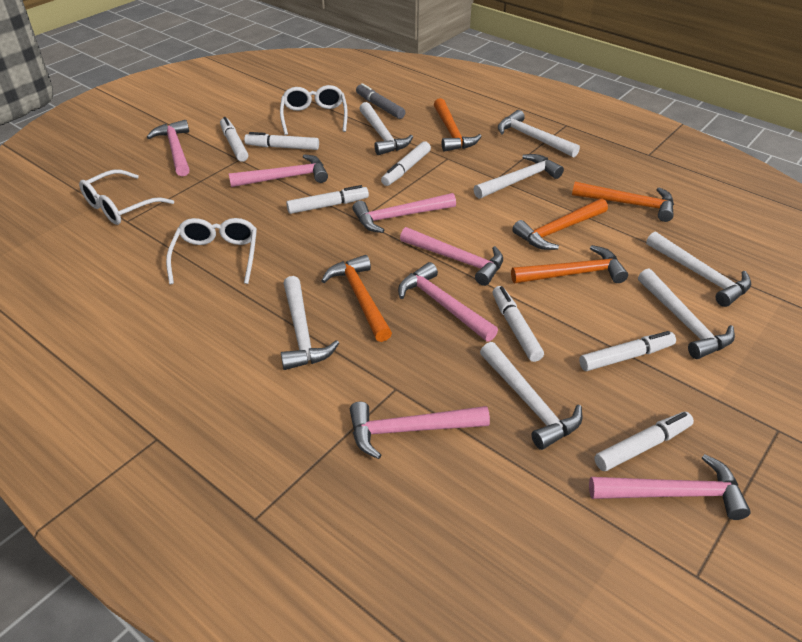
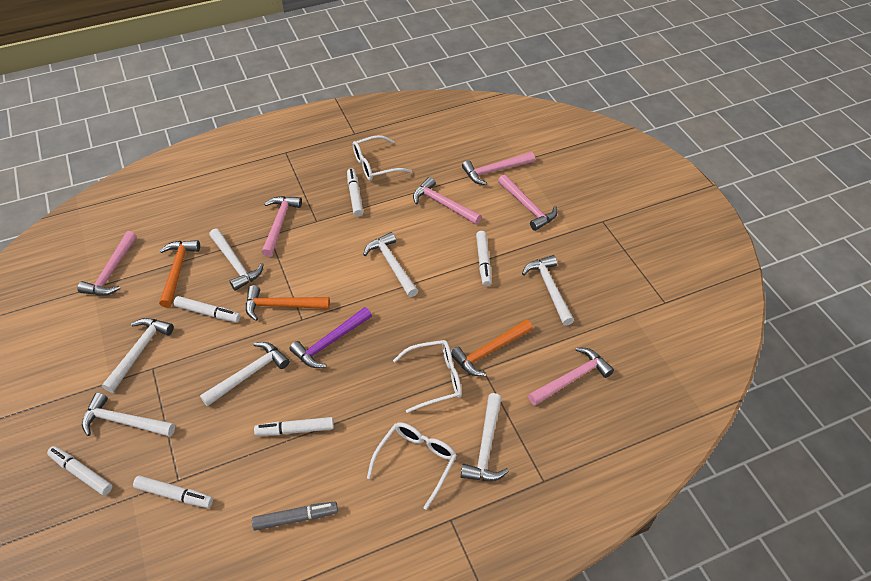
orange hammer: [321,255,392,342] [434,98,482,152] [511,245,628,283] [512,198,608,250] [572,182,674,222] = 5 -> [159,240,200,307] [246,285,330,321] [451,319,533,376] = 3
pink hammer: [147,120,190,176] [229,154,328,187] [350,402,490,459] [352,193,456,233] [398,262,498,342] [400,227,503,286] [589,454,751,520] = 7 -> [77,231,137,296] [261,196,302,257] [413,177,482,224] [462,152,535,185] [498,175,557,231] [528,347,614,406] = 6
purple hammer: none = 0 -> [289,307,372,368] = 1
white marker: [220,117,248,162] [244,132,319,150] [286,185,369,214] [381,141,431,186] [492,286,544,362] [579,331,676,371] [594,412,694,471] = 7 -> [47,446,112,495] [133,476,213,508] [174,296,241,322] [254,417,334,436] [347,168,363,216] [476,231,492,286] = 6

